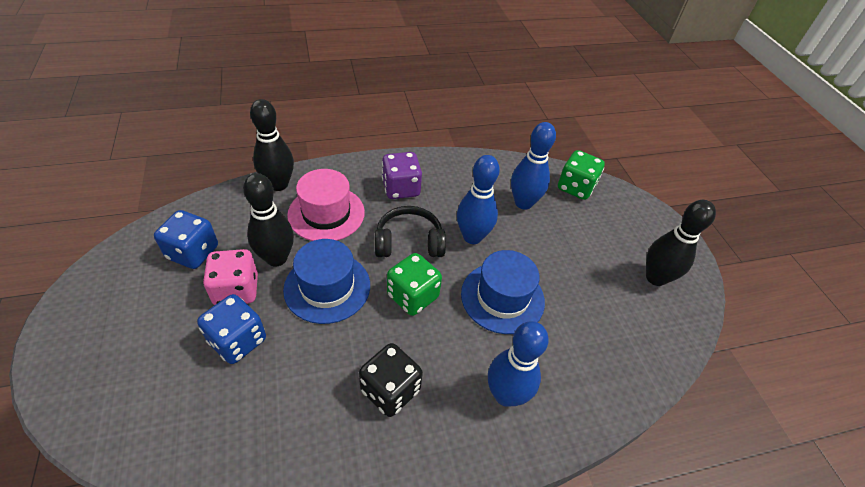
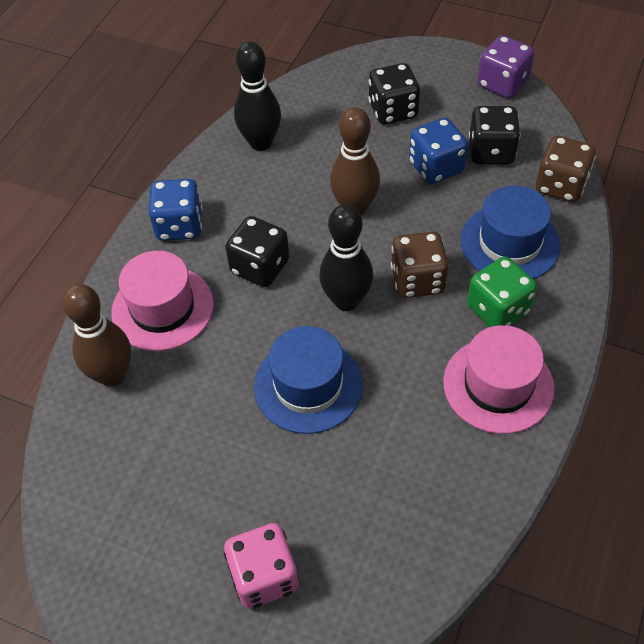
black bowling pin: [243,173,294,267] [250,99,294,191] [646,200,716,286] = 3 -> [234,42,281,151] [319,204,373,311] = 2
black dice: [359,343,423,417] = 1 -> [225,216,289,287] [368,63,420,124] [469,106,521,165] = 3
black headphones: [375,206,446,257] = 1 -> none = 0
blue bowling pin: [457,155,500,244] [488,321,549,407] [511,122,556,210] = 3 -> none = 0
brown bowling pin: none = 0 -> [62,284,131,387] [330,107,380,215] = 2
brown dice: none = 0 -> [391,231,448,298] [536,136,596,202] = 2
green dice: [387,253,442,316] [558,150,605,200] = 2 -> [467,257,537,327] = 1
pink hat: [287,169,365,241] = 1 -> [111,251,214,351] [443,325,555,434] = 2

